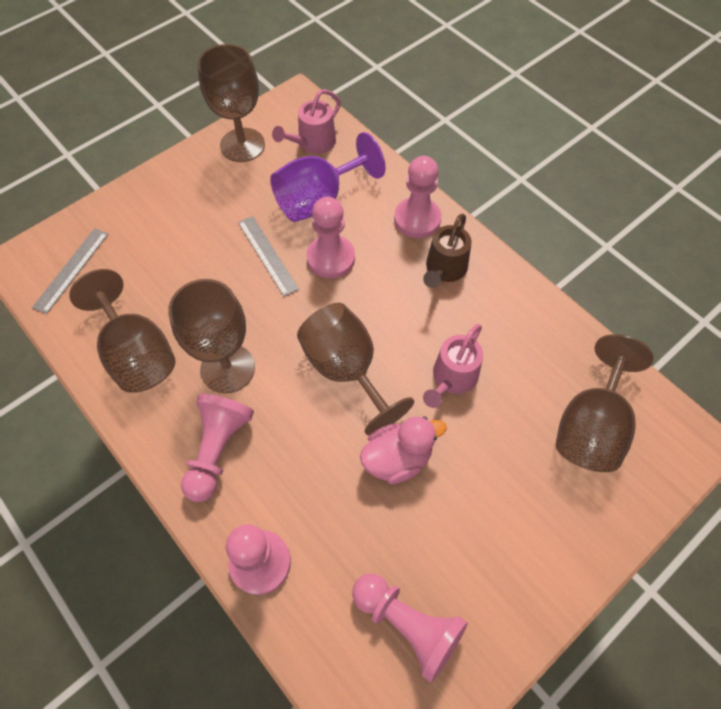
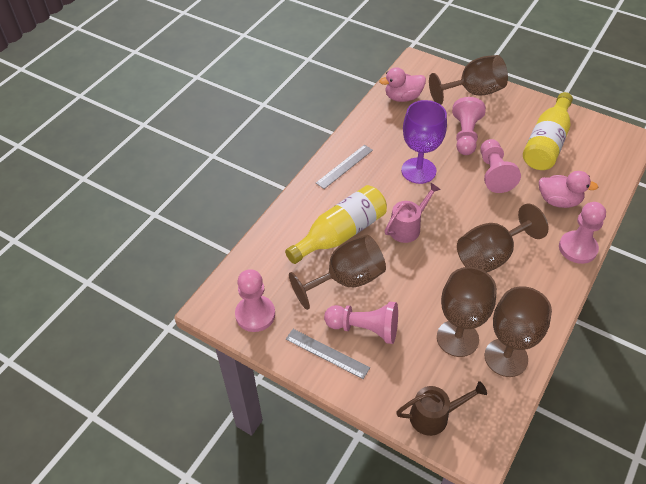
pink duck: [360,416,447,484] = 1 -> [379,67,426,102] [539,171,598,208] = 2
pink watering can: [272,89,341,154] [423,324,483,408] = 2 -> [385,183,441,243] = 1
yellow bottle: none = 0 -> [285,185,387,264] [523,92,573,170] = 2

